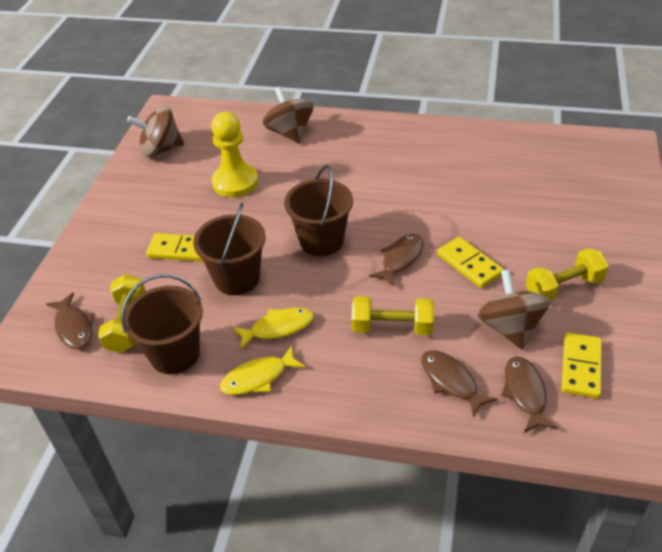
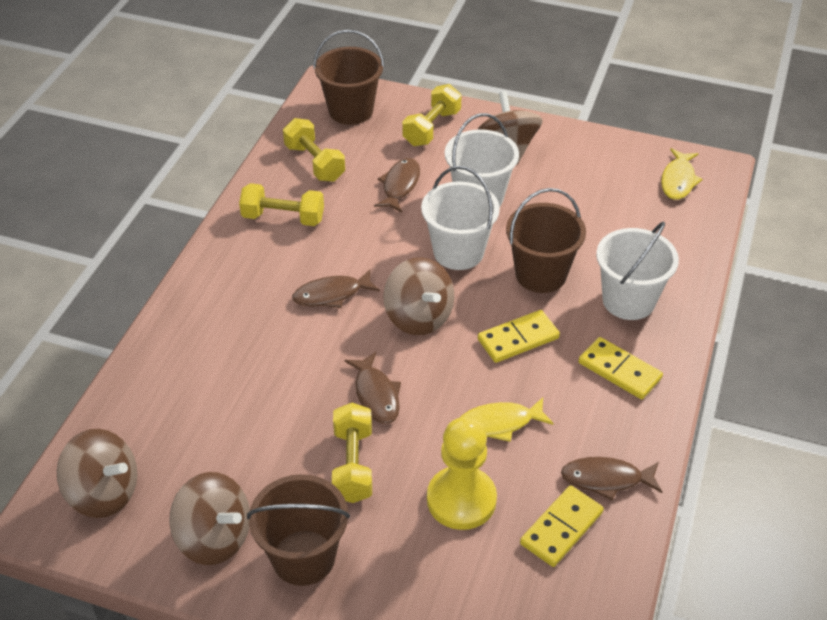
brown spinning top: [127,105,184,157] [262,86,314,144] [477,269,551,350] = 3 -> [57,429,137,518] [169,472,250,565] [383,258,454,335] [478,91,543,164] = 4
white bucket: none = 0 -> [421,166,500,270] [445,113,519,207] [596,221,679,320] = 3
yellow dumbbell: [98,274,146,353] [352,296,434,335] [526,248,609,301] = 3 -> [239,183,324,226] [283,118,345,182] [332,403,372,503] [402,84,462,146] = 4

